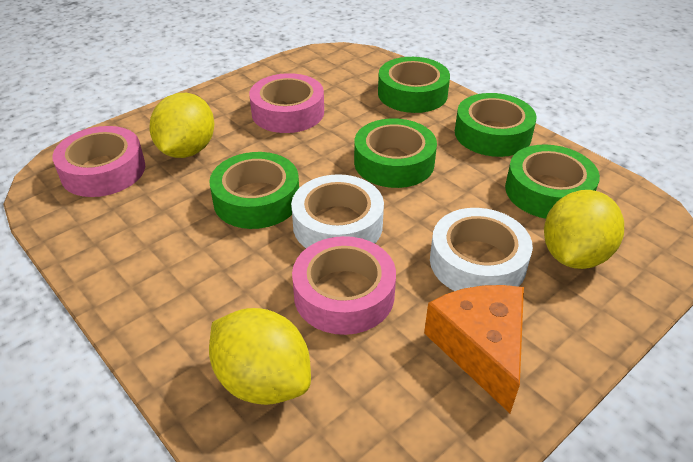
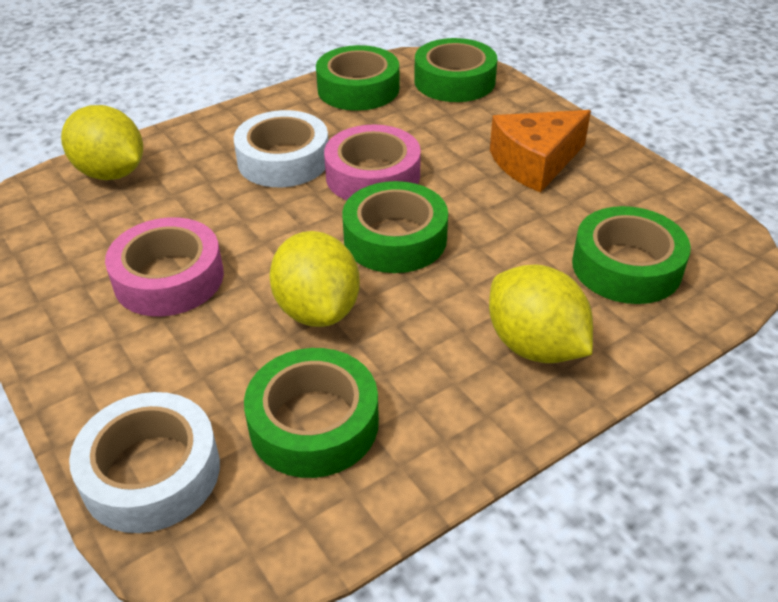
pink tape: [52,126,145,197] [249,73,324,133] [292,236,396,335] = 3 -> [105,217,224,316] [324,124,421,200] = 2

